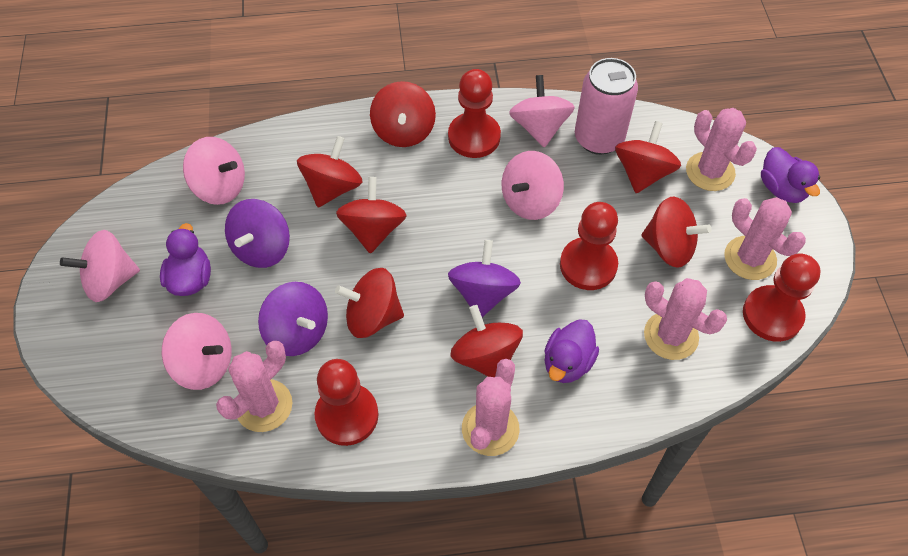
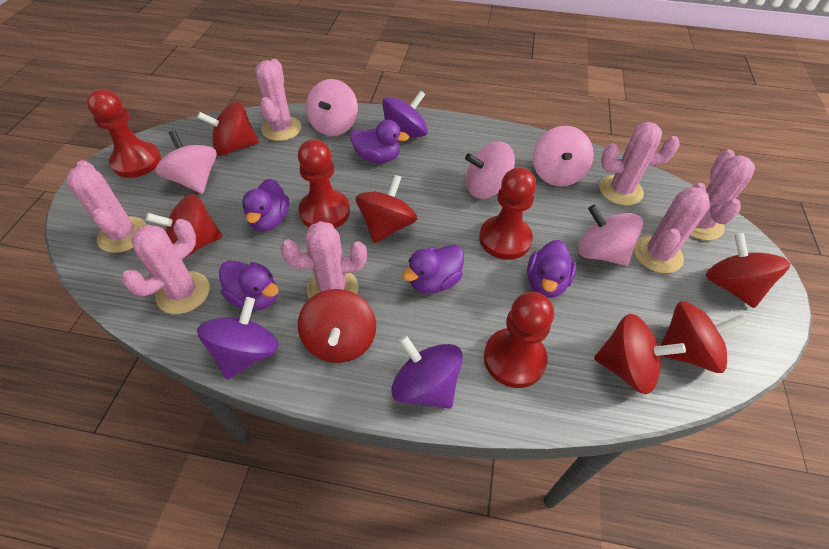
pink cactus: [216,341,292,432] [462,359,520,456] [644,278,727,360] [686,108,757,191] [724,197,806,280] = 5 -> [66,160,147,253] [122,219,210,314] [255,59,301,141] [281,221,367,299] [599,122,680,206] [634,183,710,273] [690,149,755,240] = 7
pink can: [575,58,638,155] = 1 -> none = 0
purple duck: [160,223,211,296] [544,319,599,383] [761,147,820,203] = 3 -> [219,260,279,310] [242,178,289,231] [350,119,409,163] [402,244,464,294] [527,240,576,298] = 5

